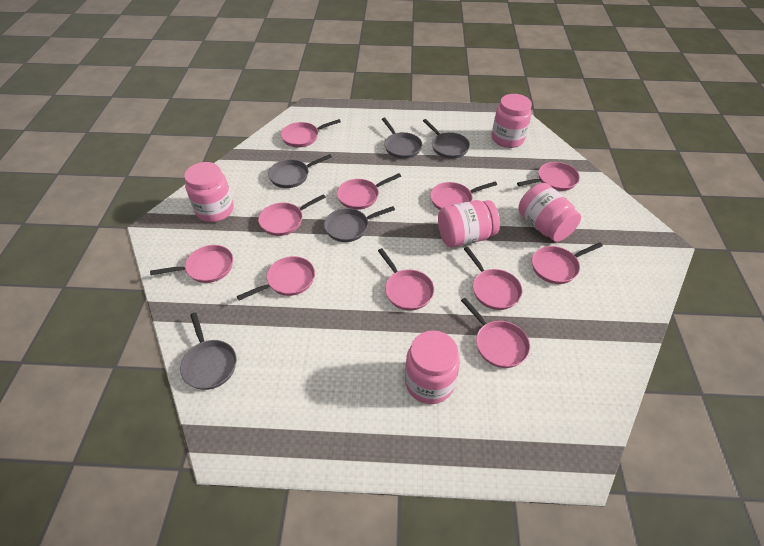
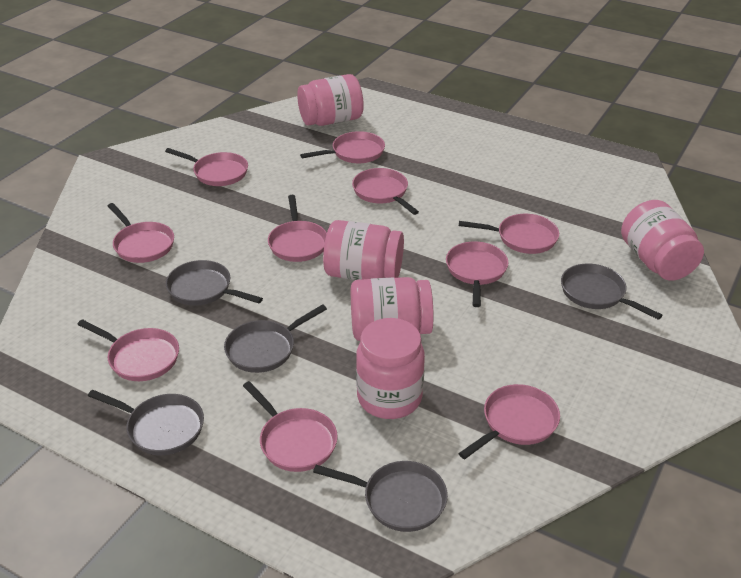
pink pan: [150,245,233,283] [237,256,315,300] [258,194,326,236] [281,119,341,147] [337,173,401,210] [378,248,434,311] [430,181,497,210] [461,298,530,368] [464,247,522,310] [517,162,580,191] [532,242,603,284] = 11 -> [77,319,179,381] [108,203,174,263] [165,148,248,186] [243,381,338,472] [268,195,327,262] [300,131,385,163] [352,168,419,215] [446,241,509,307] [458,384,560,459] [459,214,559,254] = 10

